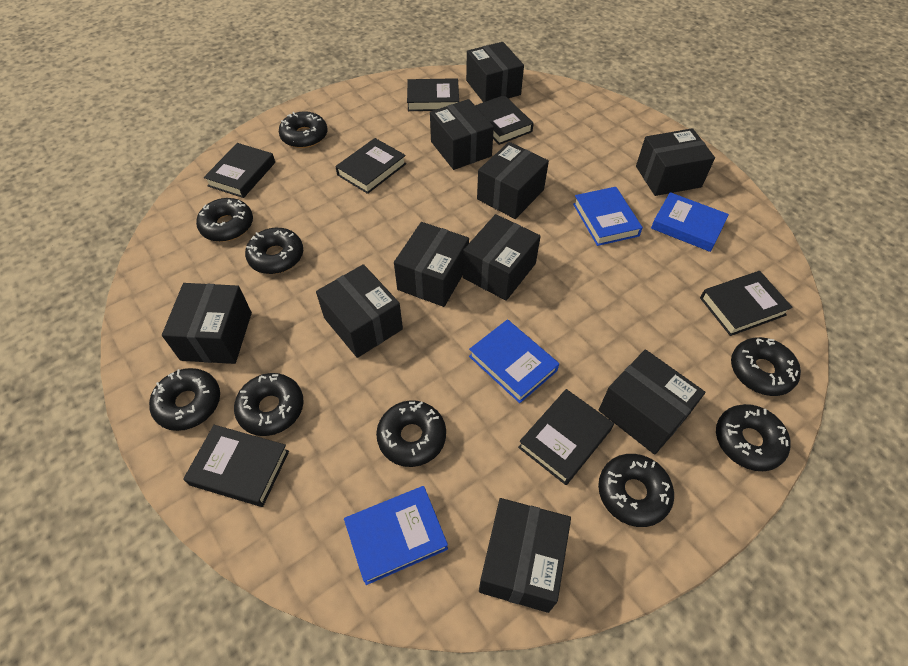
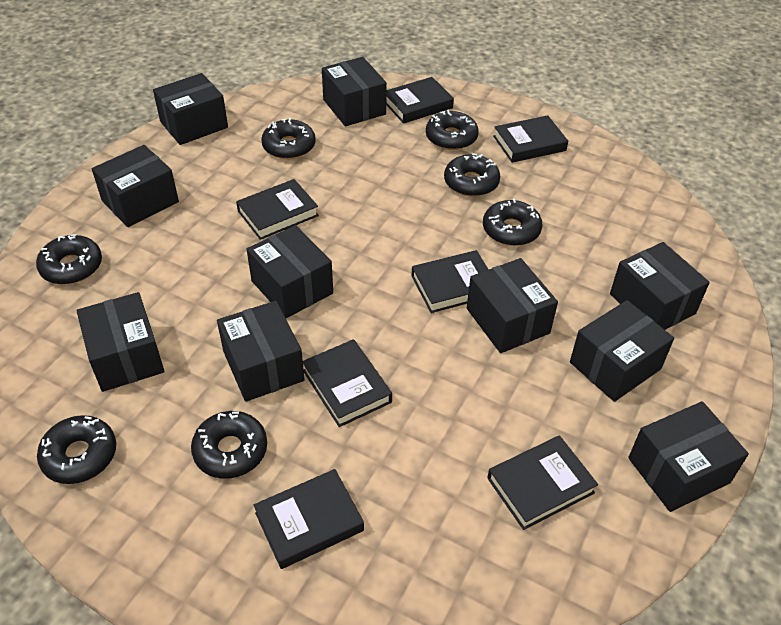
black donut: [149,368,220,431] [196,198,253,242] [234,373,304,436] [245,228,303,274] [279,111,327,148] [376,400,446,467] [598,454,674,527] [716,404,791,471] [731,337,801,396] = 9 -> [36,234,102,285] [37,415,116,484] [191,411,267,479] [261,118,316,159] [426,110,479,150] [444,154,500,197] [483,199,542,246] = 7
blue book: [344,486,448,585] [469,319,559,403] [573,187,643,246] [651,192,729,252] = 4 -> none = 0

